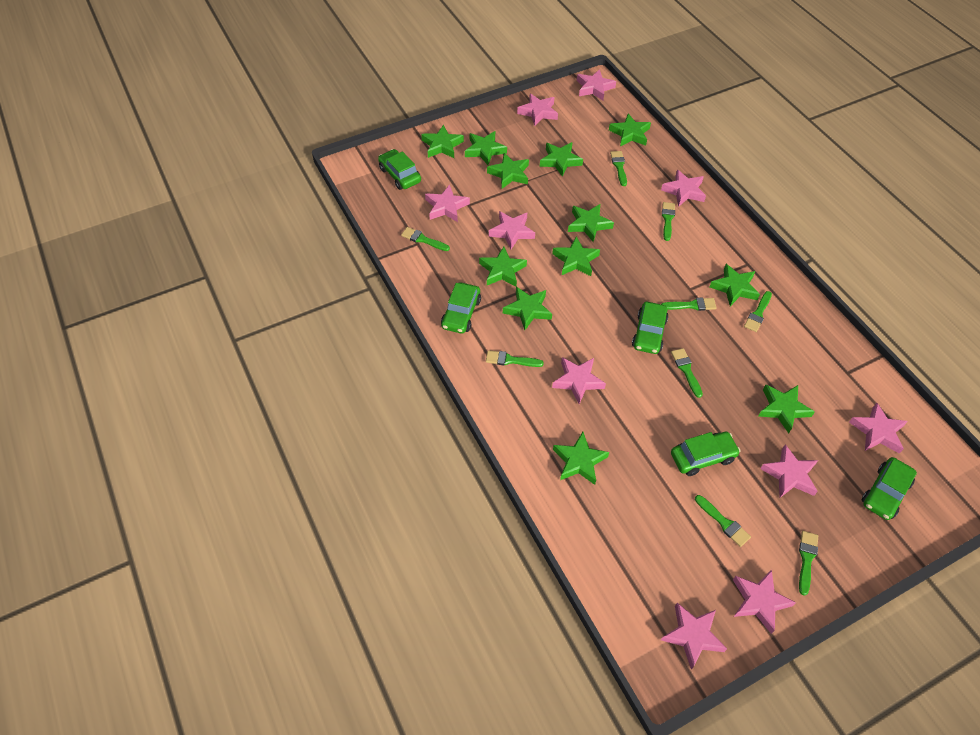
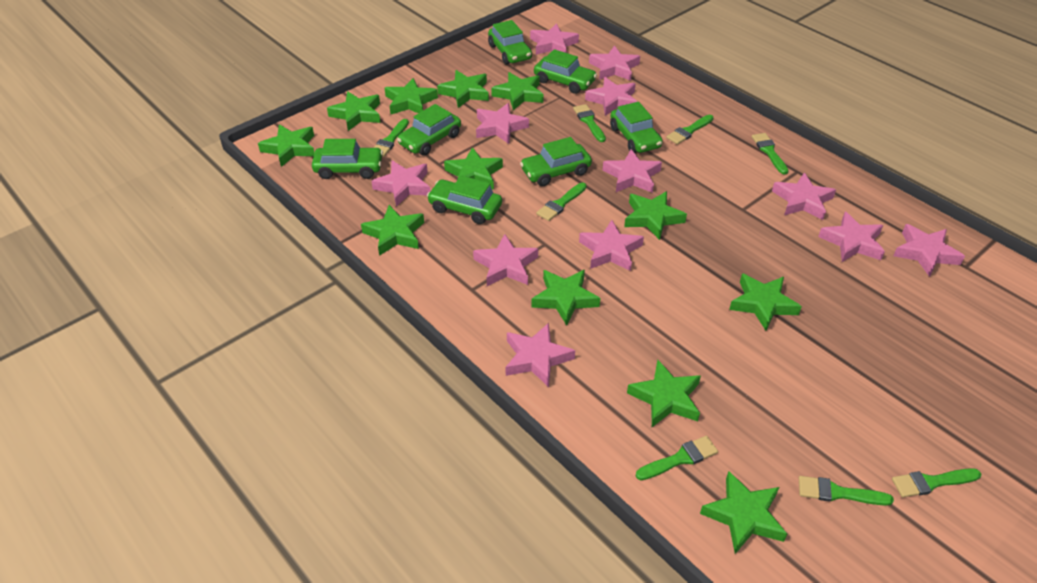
green brush: [401,227,450,251] [486,350,544,367] [610,151,627,186] [661,298,717,311] [662,202,675,241] [671,348,703,398] [695,495,751,547] [744,291,772,332] [799,531,818,596] = 9 -> [374,119,409,157] [536,183,586,221] [573,104,606,142] [636,436,718,480] [666,115,714,145] [752,133,788,175] [799,476,894,506] [892,468,981,497] = 8
green car: [378,149,421,190] [441,283,481,334] [632,302,669,354] [671,432,740,476] [862,457,917,520] = 5 -> [312,139,383,179] [397,104,461,156] [427,175,502,224] [488,20,532,65] [520,137,592,186] [534,49,597,94] [610,102,663,153] = 7
pink star: [425,184,470,222] [489,211,535,249] [517,94,558,126] [552,357,606,404] [577,69,616,100] [661,170,706,207] [661,603,727,669] [733,570,796,634] [760,444,818,498] [849,403,908,453] = 10 -> [371,160,431,207] [473,234,538,286] [476,103,529,144] [506,323,575,387] [530,23,579,55] [579,220,644,271] [585,77,637,116] [589,46,640,81] [603,149,662,193] [772,173,836,220] [818,212,885,262] [893,224,965,277] = 12

